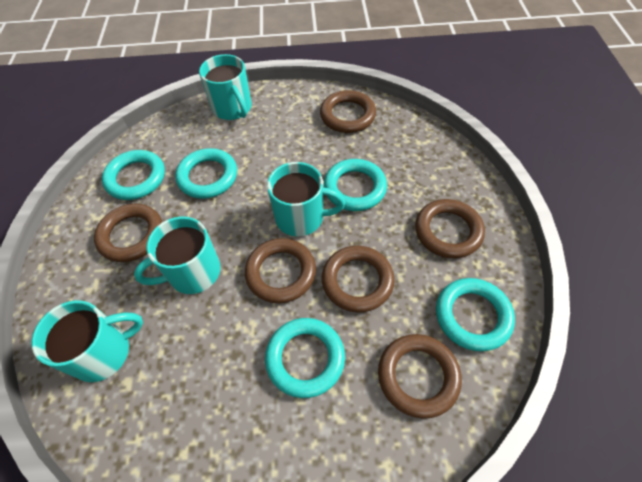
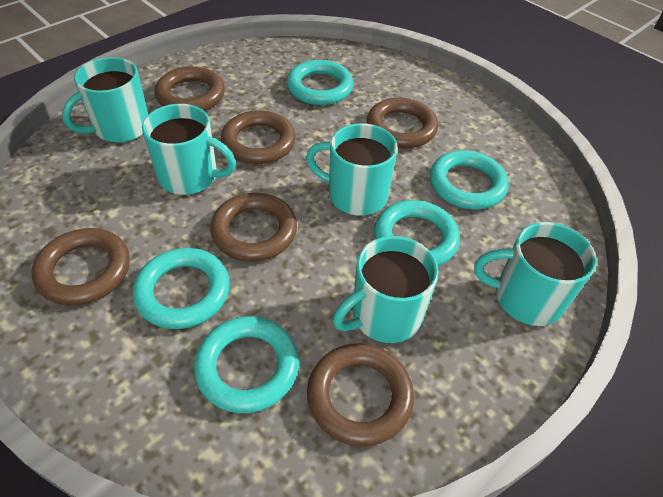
turquoise mug: [32,300,143,382] [134,217,221,294] [199,54,252,120] [267,162,345,236] = 4 -> [62,57,148,143] [142,104,236,195] [306,123,398,215] [333,236,439,343] [474,222,597,326] = 5

